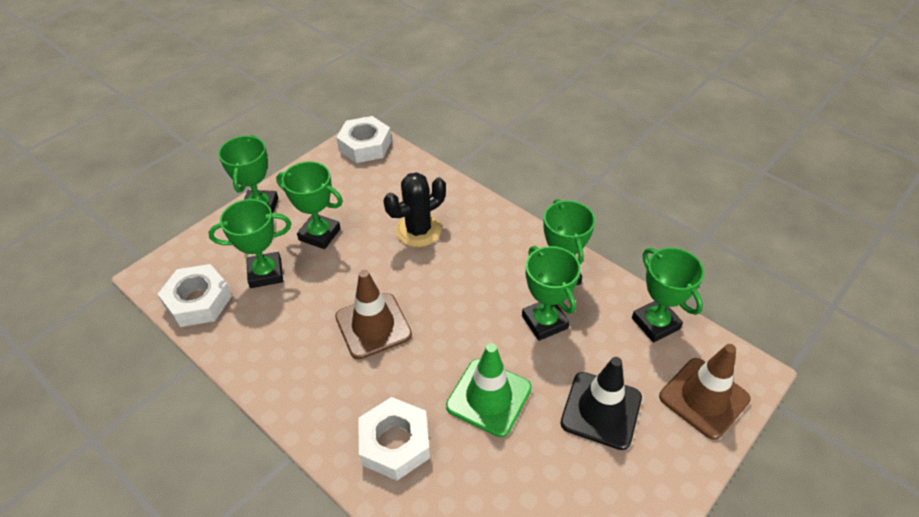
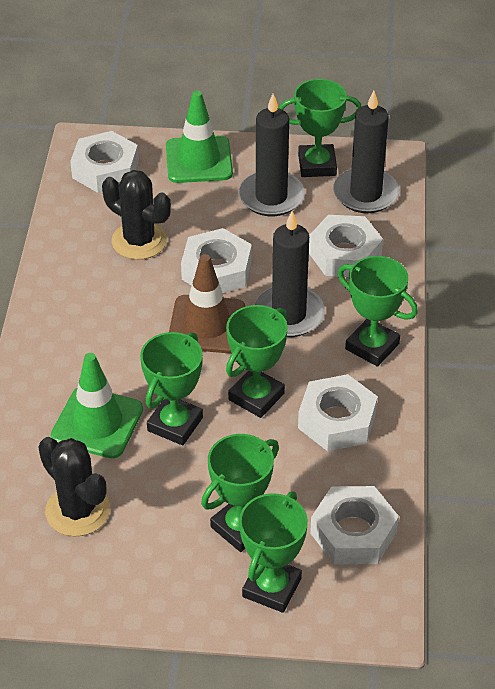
black cactus: [384,172,446,247] = 1 -> [38,437,110,536] [102,170,171,260] = 2
black candle: none = 0 -> [238,94,305,216] [254,211,325,337] [333,90,399,213] = 3
black traffic cone: [561,357,642,450] = 1 -> none = 0
brown traffic cone: [335,270,412,359] [659,344,751,440] = 2 -> [169,254,245,353] = 1
green traffic cone: [446,343,532,437] = 1 -> [51,353,143,459] [166,90,233,183] = 2
white nut: [158,264,232,327] [336,116,392,163] [358,397,430,481] = 3 -> [70,131,139,193] [181,228,252,293] [298,374,378,451] [309,215,383,277] [310,486,399,564] = 5

